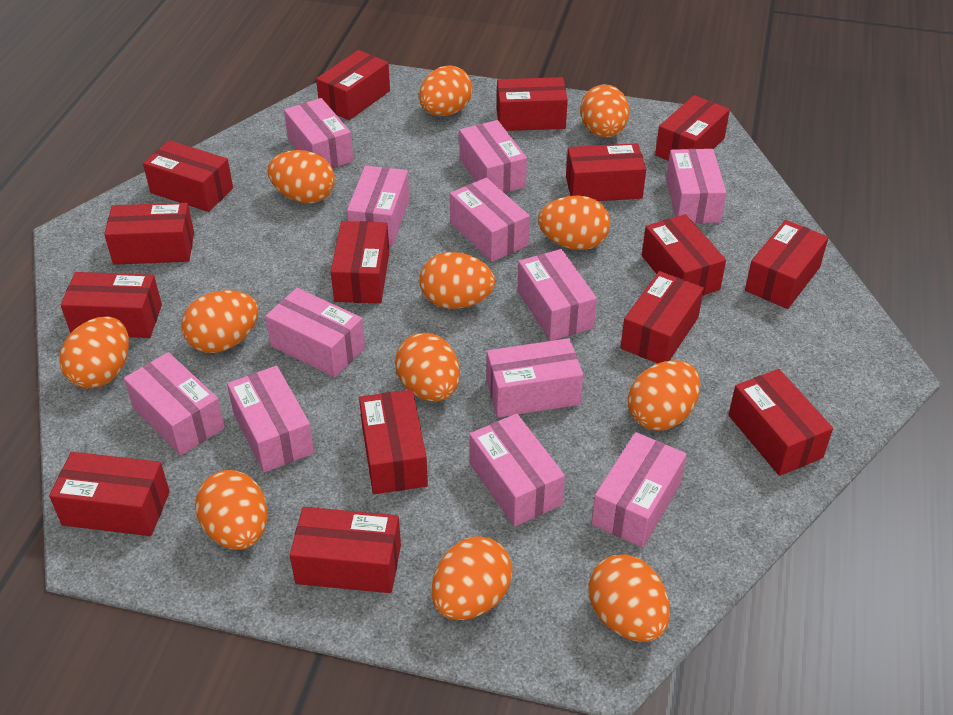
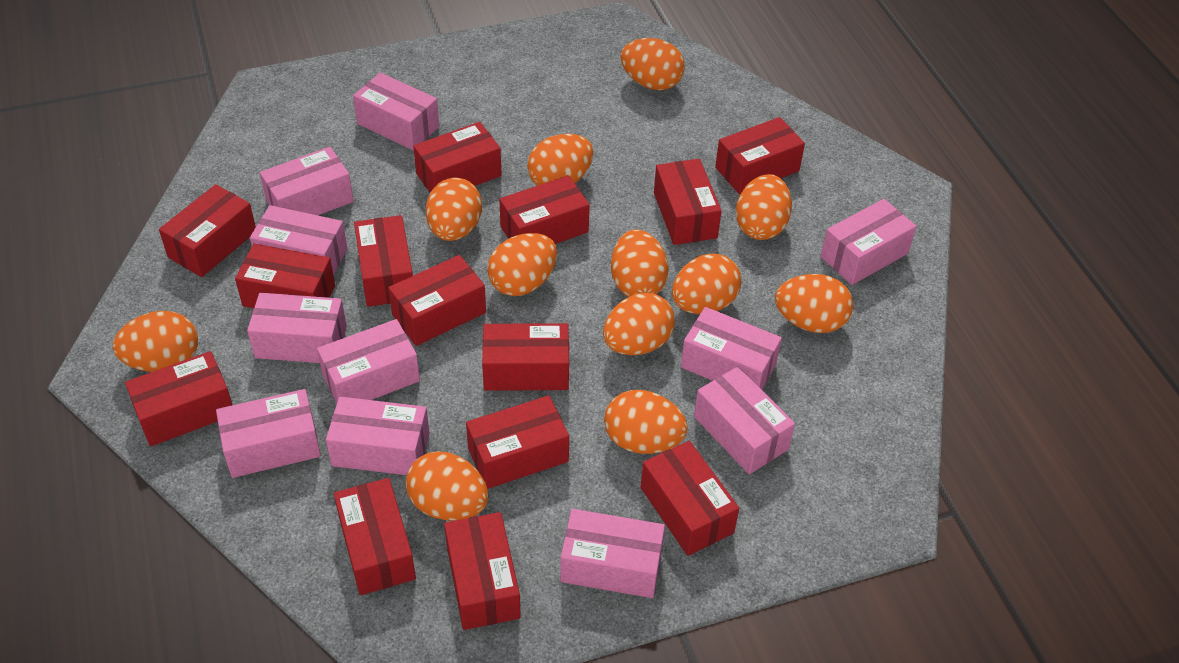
pink box: [124,352,225,456] [227,366,314,472] [265,288,365,378] [284,98,353,168] [347,166,409,245] [450,178,530,262] [459,120,527,193] [469,414,565,527] [486,338,583,418] [518,249,597,341] [592,432,687,548] [666,149,727,223] = 12 -> [216,389,321,478] [247,293,347,363] [250,205,348,275] [260,147,354,215] [317,319,420,403] [326,397,430,475] [353,72,439,150] [560,509,665,598] [681,307,782,390] [694,366,795,474] [821,199,917,285] = 11
red box: [49,452,170,536] [61,272,162,338] [104,203,194,265] [143,140,233,212] [290,507,401,593] [316,50,390,120] [331,221,389,304] [359,389,428,494] [497,77,568,131] [566,143,646,201] [621,271,704,364] [642,214,726,295] [655,95,730,161] [729,369,833,476] [745,220,828,309] = 15 -> [125,351,232,446] [159,184,256,277] [235,244,335,308] [334,478,416,595] [354,215,413,307] [388,255,486,346] [413,122,502,192] [444,512,521,630] [466,395,569,489] [482,323,569,391] [499,175,590,244] [641,441,739,556] [654,159,722,245] [715,117,805,194] = 14

